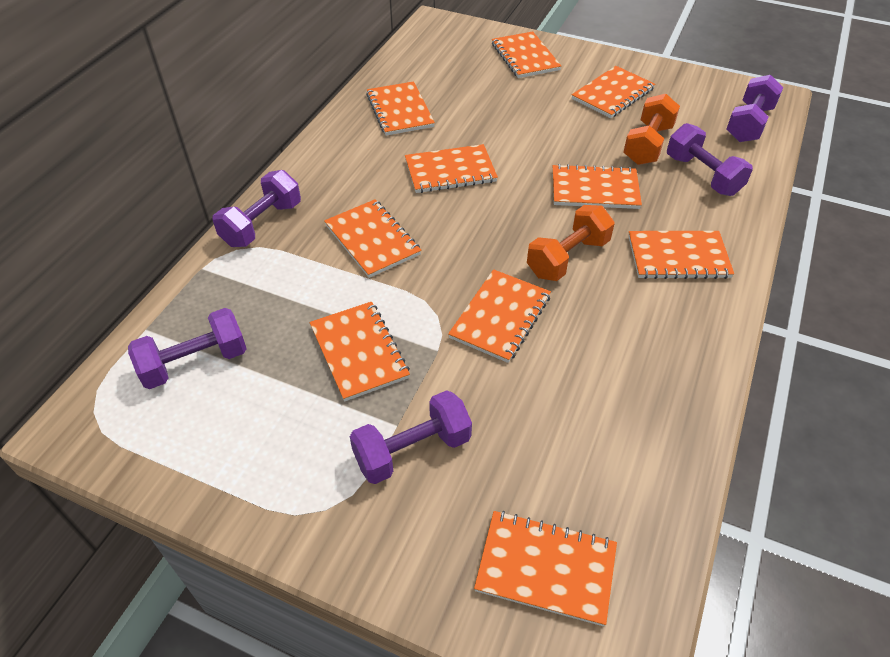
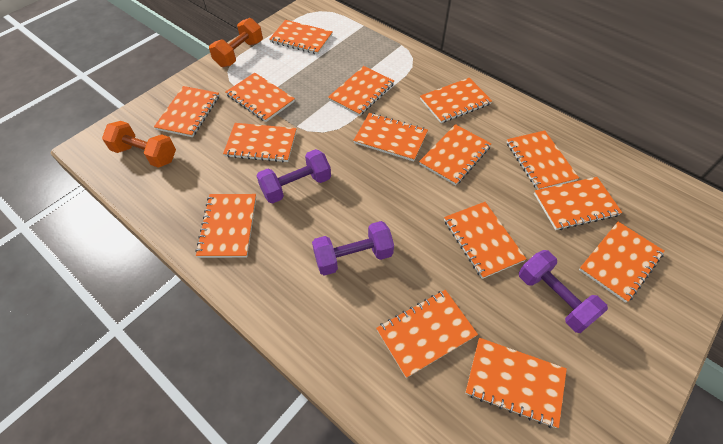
orange notebook: [310,302,410,402] [324,200,421,278] [366,81,435,136] [405,144,498,193] [448,269,551,363] [474,511,617,626] [492,32,561,78] [553,164,642,209] [572,66,655,118] [628,231,734,279] = 10 -> [154,86,219,137] [195,194,256,258] [223,123,297,162] [225,73,295,122] [269,20,333,55] [328,66,394,116] [353,113,428,162] [376,290,478,378] [419,124,492,186] [420,78,492,123] [444,202,526,279] [465,338,567,428] [506,130,579,190] [534,177,622,230] [579,222,664,303] = 15
purple dumbbell: [128,308,247,389] [212,170,301,247] [350,390,472,484] [667,123,753,196] [726,75,783,142] = 5 -> [256,149,331,204] [312,221,394,276] [519,250,608,333] = 3

